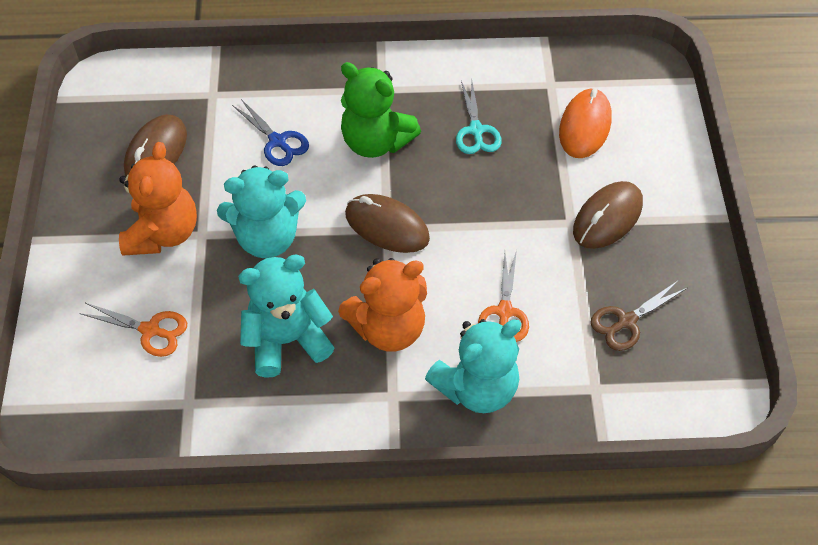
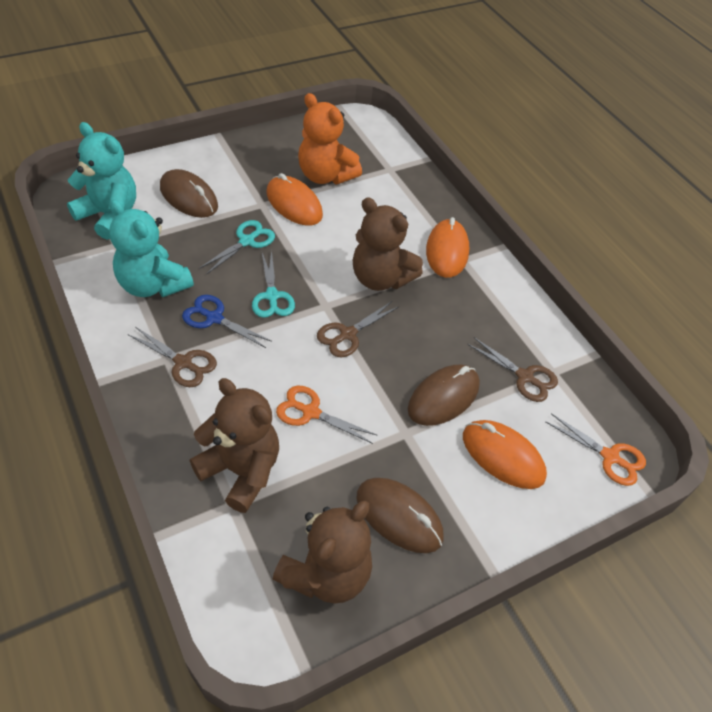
brown scissors: [591,280,687,351] = 1 -> [129,327,217,387] [317,301,398,357] [467,337,558,402] = 3
brown teddy bear: none = 0 -> [190,378,279,513] [272,501,372,604] [353,198,423,291] = 3
green teddy bear: [341,62,421,158] = 1 -> none = 0
orange mouse: [559,88,612,158] = 1 -> [267,173,323,226] [426,217,469,278] [463,420,547,489] = 3
orange teddy bear: [119,142,197,256] [338,258,427,352] = 2 -> [298,93,362,184] = 1
turquoise scissors: [456,81,502,154] = 1 -> [199,220,275,275] [252,250,295,318] = 2
turquoise teddy bear: [217,165,306,258] [238,254,335,378] [425,319,521,413] = 3 -> [67,122,136,240] [109,199,194,297] = 2

